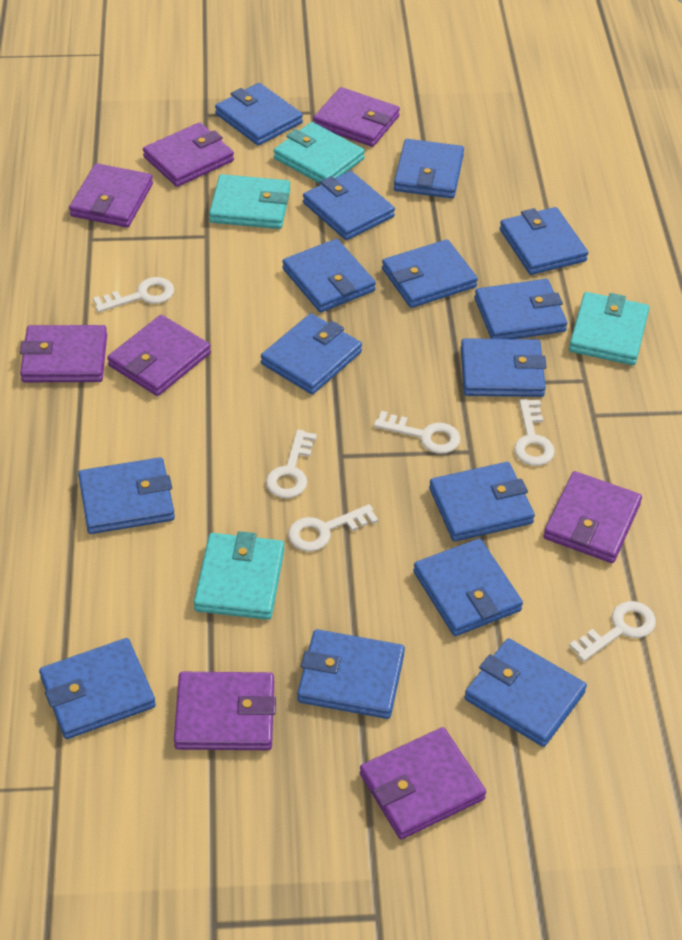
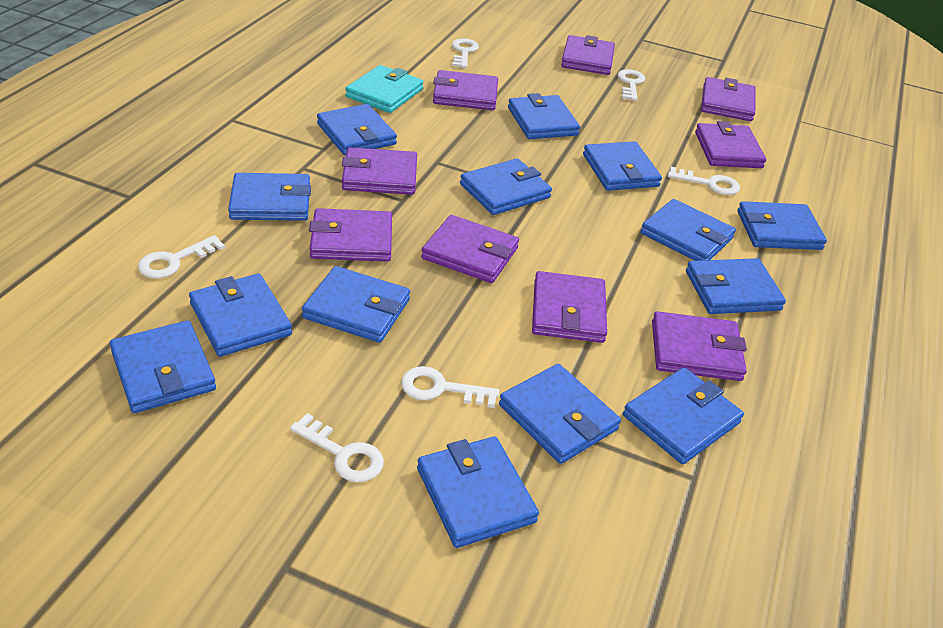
blue wallet: [39,638,156,739] [78,457,175,534] [215,83,303,146] [261,313,362,395] [282,239,376,313] [297,629,405,719] [303,171,395,240] [382,239,478,308] [394,139,464,199] [413,538,523,636] [429,462,535,542] [461,338,547,397] [464,638,587,747] [475,279,567,339] [500,207,588,275] = 15 -> [110,320,216,413] [189,274,292,357] [228,173,311,221] [302,266,410,343] [317,104,397,156] [417,436,539,548] [460,158,552,215] [499,364,621,464] [508,93,580,139] [583,141,662,191] [623,367,744,464] [641,199,736,261] [686,258,786,314] [737,201,827,250] = 14
purple wallet: [20,325,107,382] [69,163,153,227] [107,315,211,396] [143,122,234,187] [174,672,276,750] [313,87,400,147] [360,727,486,839] [543,471,642,563] = 8 -> [309,208,392,262] [342,147,417,195] [421,215,519,283] [433,70,498,110] [532,271,607,343] [561,35,615,75] [652,311,747,381] [695,121,766,168] [701,77,756,121] = 9
turquoise wallet: [194,531,284,620] [209,174,290,229] [274,122,365,185] [569,292,649,365] = 4 -> [345,65,423,113] = 1

